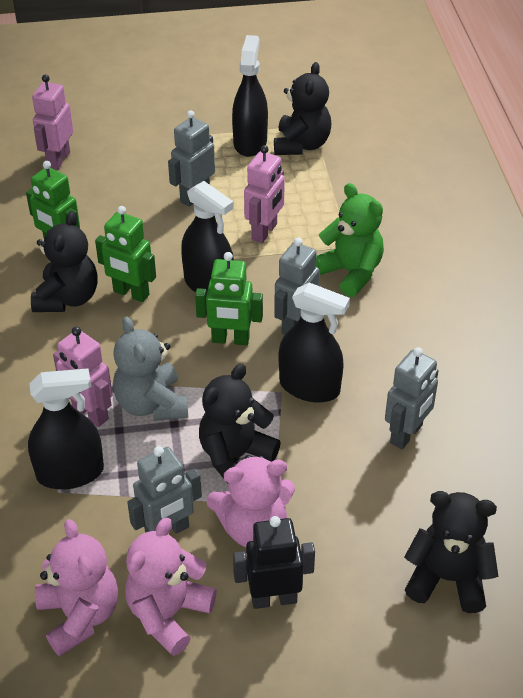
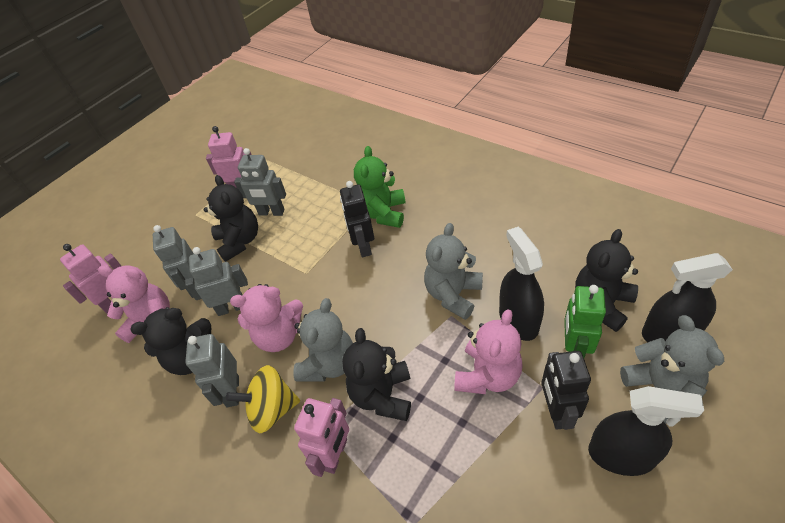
black robot: [233,516,315,609] = 1 -> [340,181,374,257] [541,351,591,430] = 2
black spray bottle: [28,368,104,489] [181,181,234,293] [232,35,268,157] [279,282,350,403] = 4 -> [499,227,544,341] [588,386,704,476] [642,253,733,342] = 3
green robot: [26,161,80,238] [95,206,156,302] [195,252,263,345] = 3 -> [564,285,606,358] = 1
grey teddy bear: [113,317,188,421] = 1 -> [293,298,353,381] [424,223,483,320] [620,315,724,424] = 3
yellow spinning top: none = 0 -> [226,365,300,433] = 1

